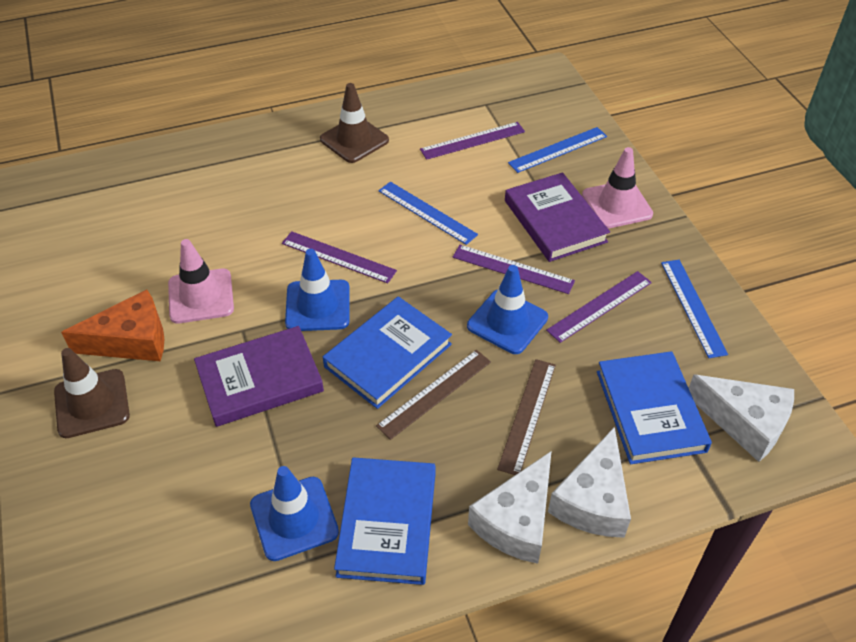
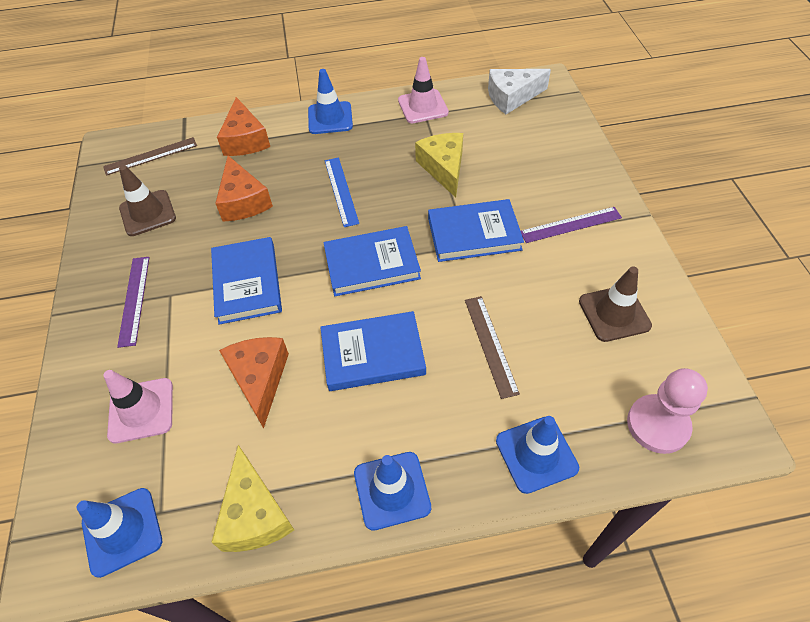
blue book: [323,296,452,409] [334,457,436,585] [597,351,712,464] = 3 -> [211,237,282,325] [320,311,426,391] [323,226,421,296] [428,199,524,262] = 4
blue ruler: [378,182,478,245] [508,127,607,173] [661,260,728,358] = 3 -> [325,157,359,227] = 1
blue traffic cone: [250,466,339,561] [285,249,350,331] [467,265,548,354] = 3 -> [77,488,162,578] [308,69,353,134] [354,452,431,531] [496,416,579,494] = 4
orange cheese: [61,290,164,361] = 1 -> [215,156,273,222] [217,97,270,156] [219,337,289,429] = 3
pink pawn: none = 0 -> [627,368,708,454] = 1
purple book: [194,326,324,427] [505,172,610,262] = 2 -> none = 0
purple ruler: [282,231,397,283] [420,122,525,160] [453,245,575,294] [546,271,652,343] = 4 -> [117,257,150,348] [521,207,622,243] = 2
white cheese: [468,451,552,564] [548,427,631,538] [689,375,794,462] = 3 -> [488,69,551,114] = 1
yellow cheese: none = 0 -> [211,445,294,552] [415,133,463,198] = 2

